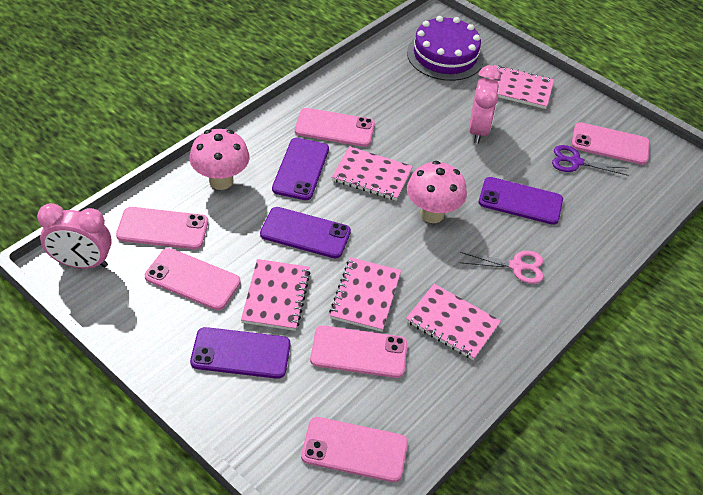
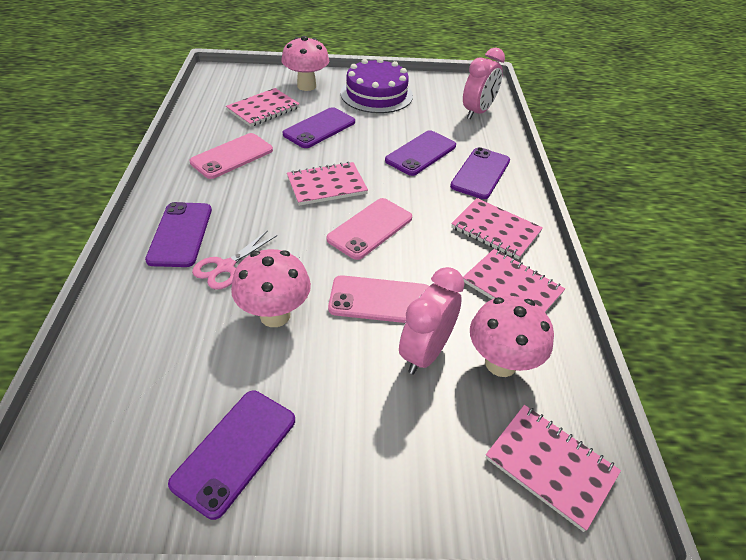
pink mushroom: [189,129,250,190] [407,161,467,223] = 2 -> [231,249,311,327] [281,36,329,91] [470,296,554,377] = 3
pink phone: [116,207,208,249] [145,248,241,310] [295,108,375,147] [301,417,408,482] [310,325,407,378] [571,122,650,165] = 6 -> [190,133,273,179] [326,198,412,260] [328,275,429,323] = 3
purple phone: [190,327,290,379] [260,207,351,258] [272,138,329,200] [479,177,563,225] = 4 -> [145,202,212,267] [168,391,295,520] [283,107,355,148] [385,130,456,176] [450,147,510,199] = 5
purple scissors: [552,145,628,176] = 1 -> none = 0

